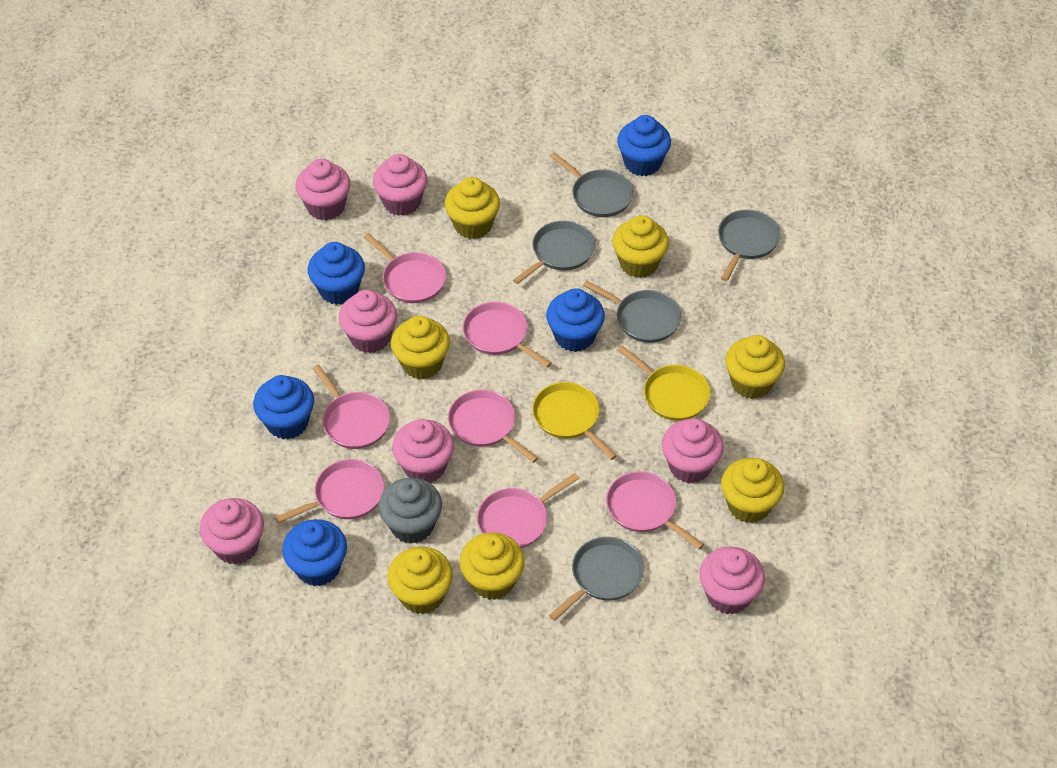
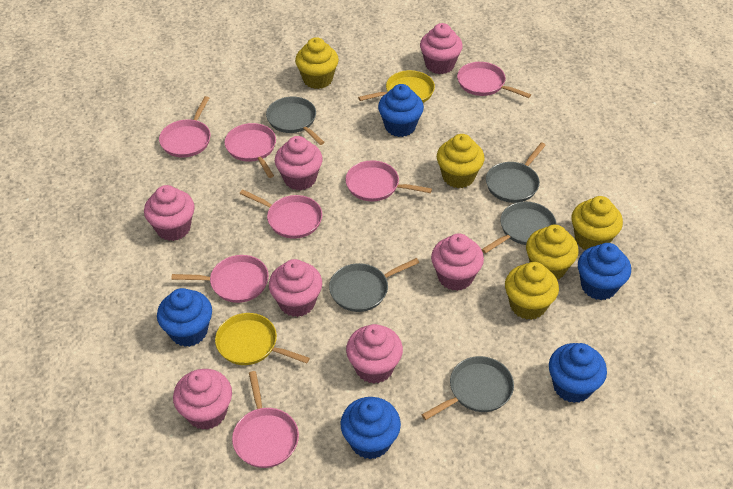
grey cupcake: [379,478,442,544] = 1 -> none = 0
yellow cupcake: [387,546,453,614] [391,316,450,379] [445,177,500,239] [459,532,525,600] [612,215,669,278] [721,458,784,523] [725,335,785,399] = 7 -> [295,37,339,89] [437,134,484,188] [505,262,559,320] [526,225,579,279] [572,196,623,250] = 5

